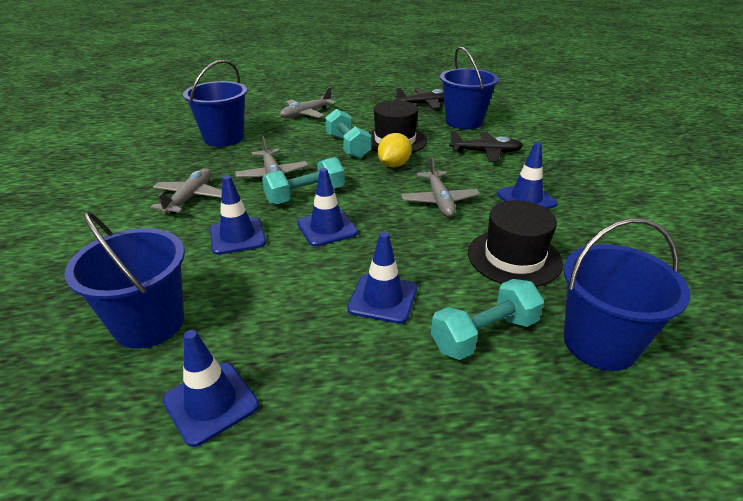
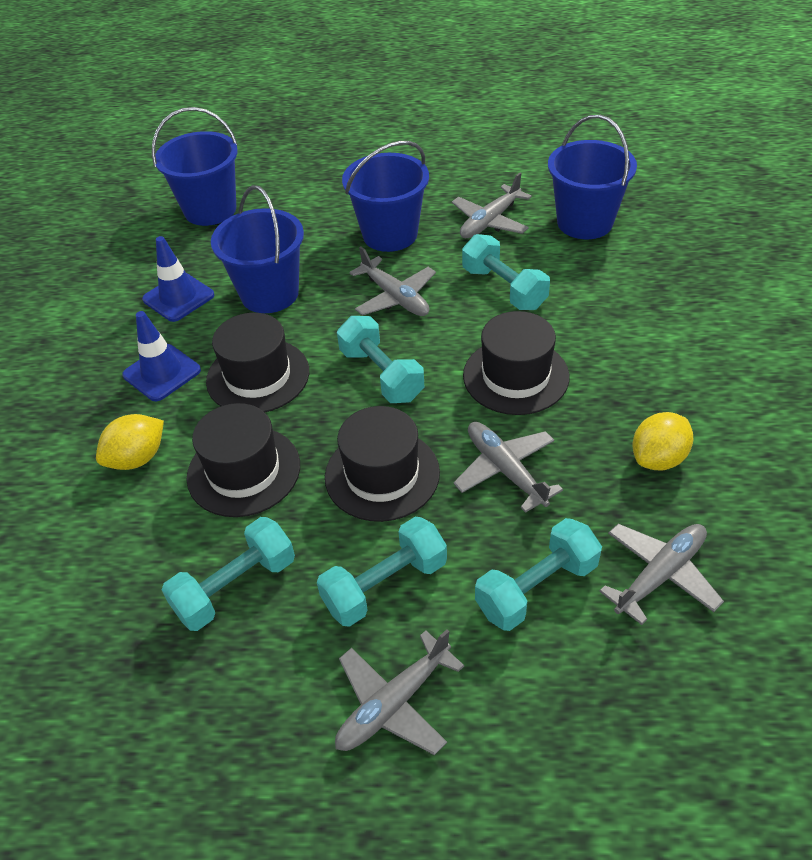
black hat: [369,100,427,153] [468,200,563,287] = 2 -> [187,403,300,517] [206,313,309,412] [325,406,440,522] [463,311,570,415] = 4
black plane: [395,88,444,109] [449,130,523,162] = 2 -> none = 0
blue traffic cone: [162,330,259,447] [210,175,266,255] [297,168,358,247] [347,232,417,324] [497,142,558,209] = 5 -> [122,311,201,401] [142,236,214,322] = 2
grey plane: [150,168,222,214] [235,136,308,180] [280,87,337,118] [401,157,480,217] = 4 -> [335,629,464,755] [349,247,436,316] [452,173,532,238] [453,422,563,513] [599,524,724,625] = 5
turquoise dumbbell: [262,157,345,205] [325,109,371,159] [431,279,544,360] = 3 -> [162,517,295,631] [317,517,447,627] [337,316,424,403] [462,234,550,310] [475,518,602,631] = 5
yellow lemon: [377,133,412,167] = 1 -> [96,414,164,470] [633,412,694,470] = 2

